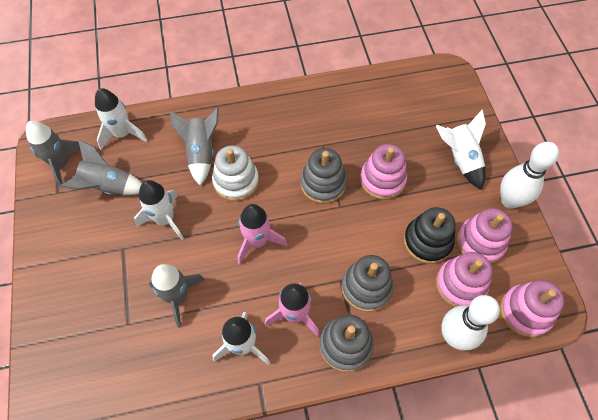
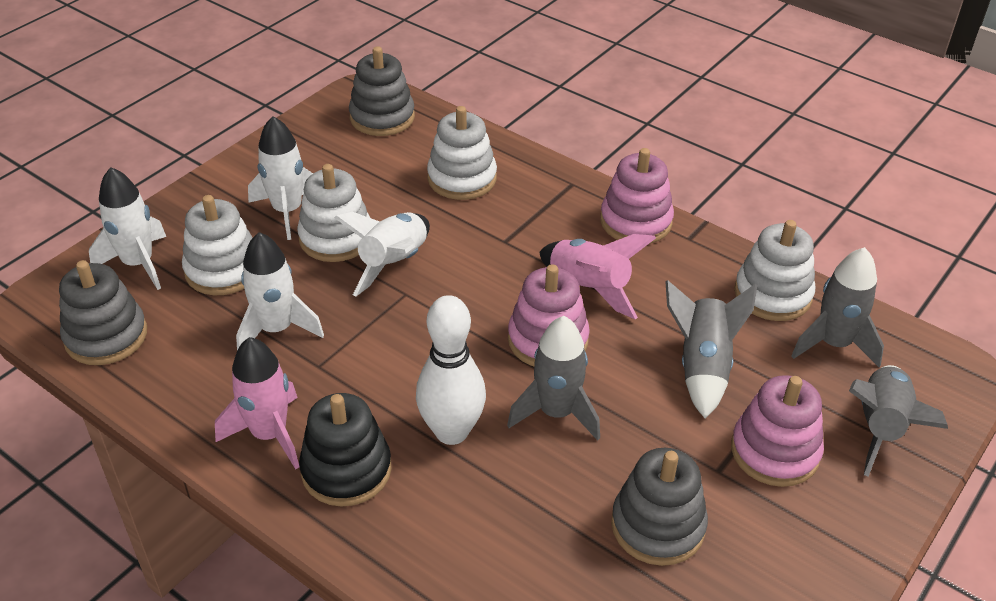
pink stacking toy: [360,144,407,200] [436,252,493,307] [456,208,513,264] [500,280,564,338] = 4 -> [508,264,590,366] [600,148,674,244] [731,375,824,487] = 3
white bowling pin: [441,295,500,351] [500,142,559,209] = 2 -> [416,295,486,445] = 1
white stacking toy: [212,145,259,201] = 1 -> [182,195,253,295] [297,164,370,262] [427,106,497,200] [734,220,815,321] = 4

